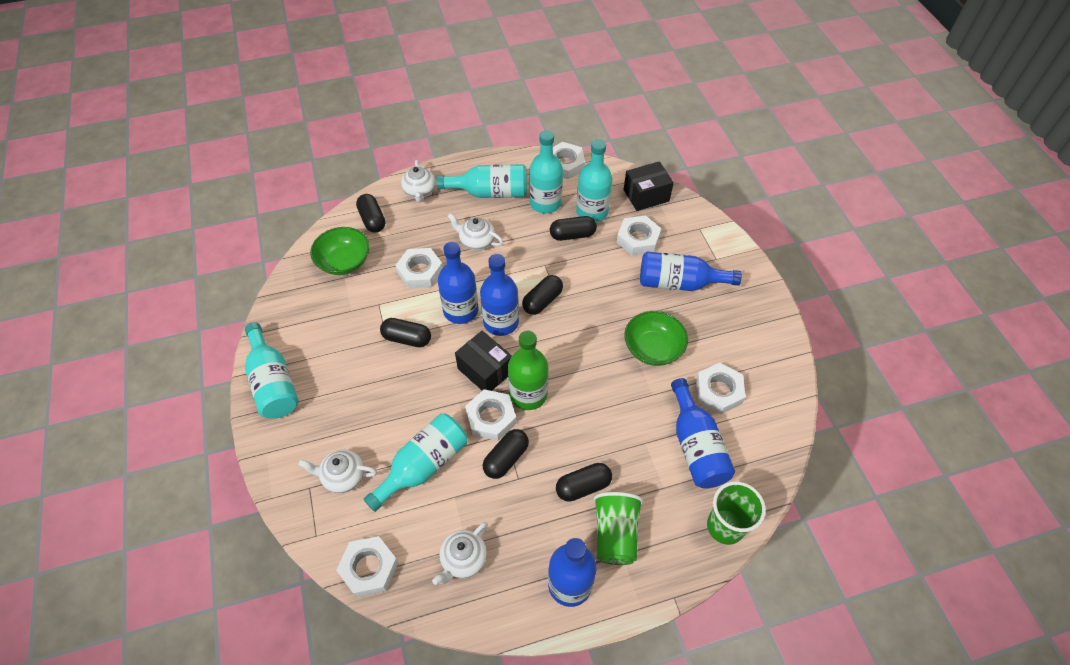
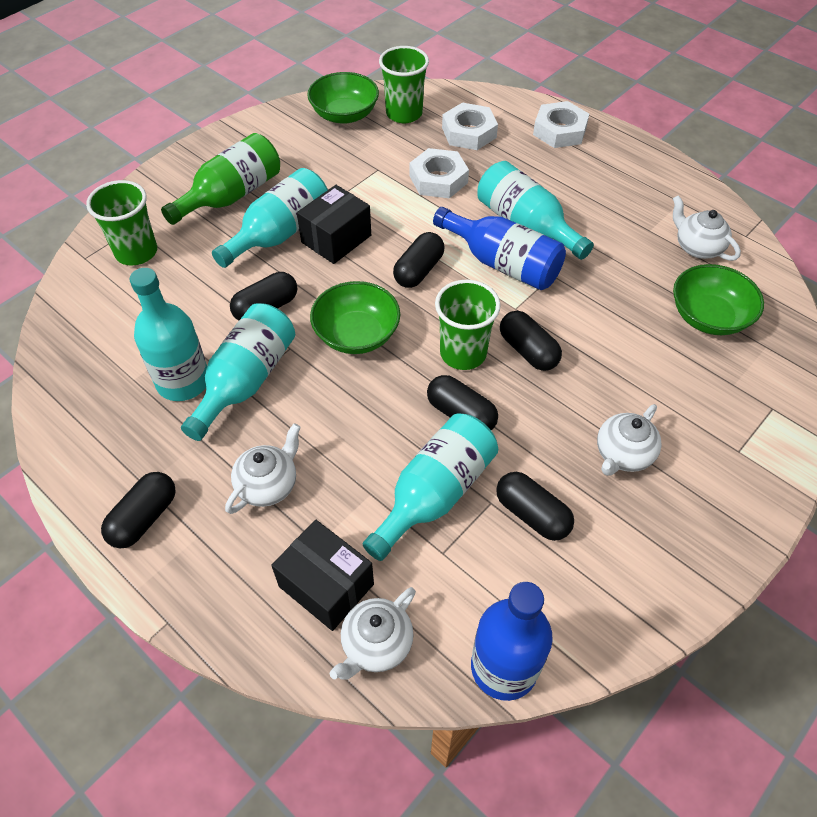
blue bottle: [438,242,478,324] [480,254,519,336] [548,538,597,607] [640,251,742,291] [671,378,735,488] = 5 -> [433,207,566,290] [471,582,553,701] = 2
green bowl: [310,227,369,275] [624,311,688,366] = 2 -> [307,72,379,124] [310,281,400,354] [673,264,764,335] = 3
green cup: [594,492,643,565] [707,481,766,545] = 2 -> [86,180,157,265] [379,46,429,123] [435,280,501,370] = 3
white nut: [336,536,398,597] [396,248,443,288] [465,389,517,441] [553,142,585,179] [617,215,661,256] [696,363,746,414] = 6 -> [410,148,469,198] [442,102,498,150] [533,101,589,148] = 3

